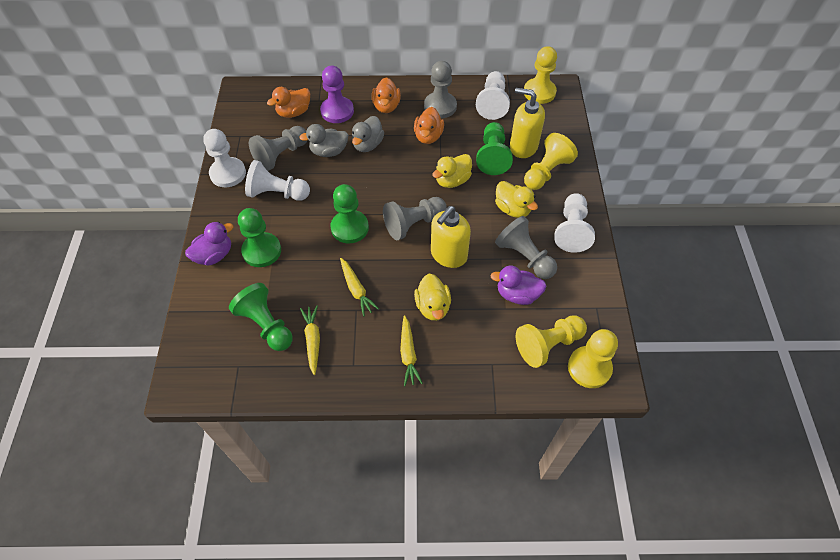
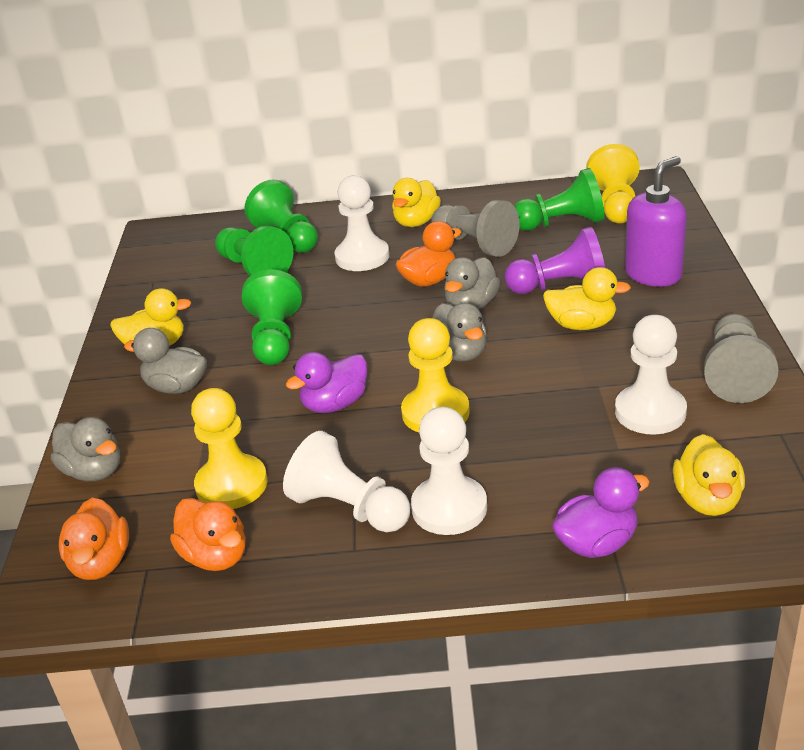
grey duck: [299,124,348,157] [352,116,384,152] = 2 -> [51,417,120,481] [124,328,207,394] [432,303,487,361] [444,257,500,310] = 4
grey pawn: [249,126,307,171] [383,197,447,240] [424,61,457,118] [495,216,557,279] = 4 -> [431,200,520,257] [704,314,778,403] = 2
purple soap dispenser: none = 0 -> [625,156,687,287] = 1
yellow carrot: [300,306,320,375] [340,258,379,316] [400,315,423,386] = 3 -> none = 0
yellow duck: [414,274,451,321] [432,154,472,188] [495,181,538,218] = 3 -> [110,288,191,346] [392,178,441,227] [543,267,631,330] [673,434,745,516] = 4
yellow pawn: [516,315,587,368] [524,46,557,104] [524,133,578,190] [568,329,618,388] = 4 -> [191,388,268,509] [401,318,470,432] [586,144,640,223] = 3
yellow soap dispenser: [431,206,471,268] [510,88,545,158] = 2 -> none = 0

